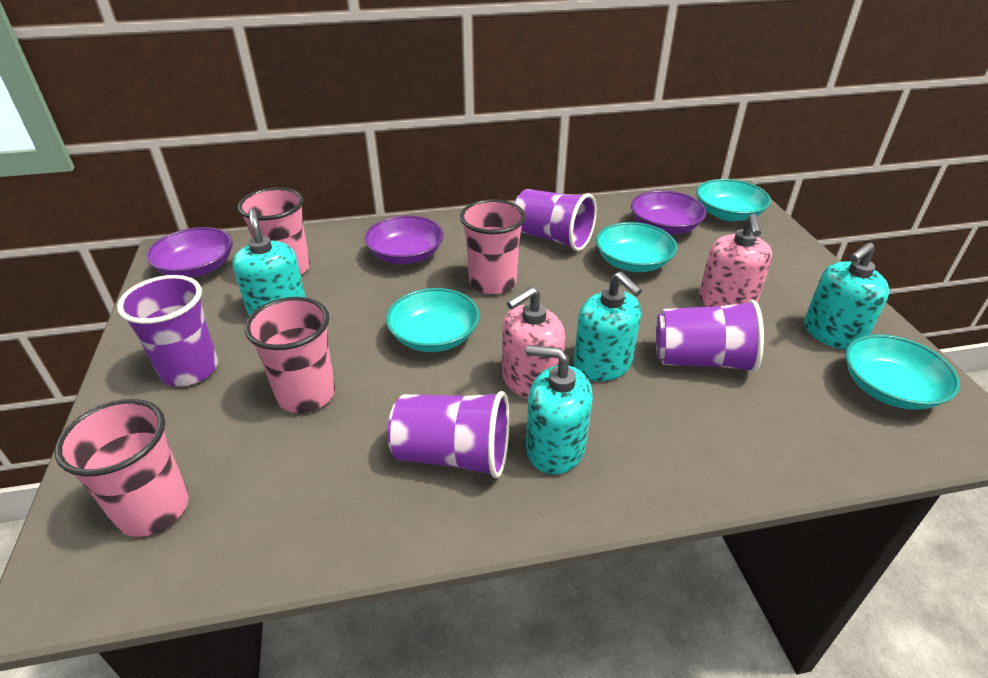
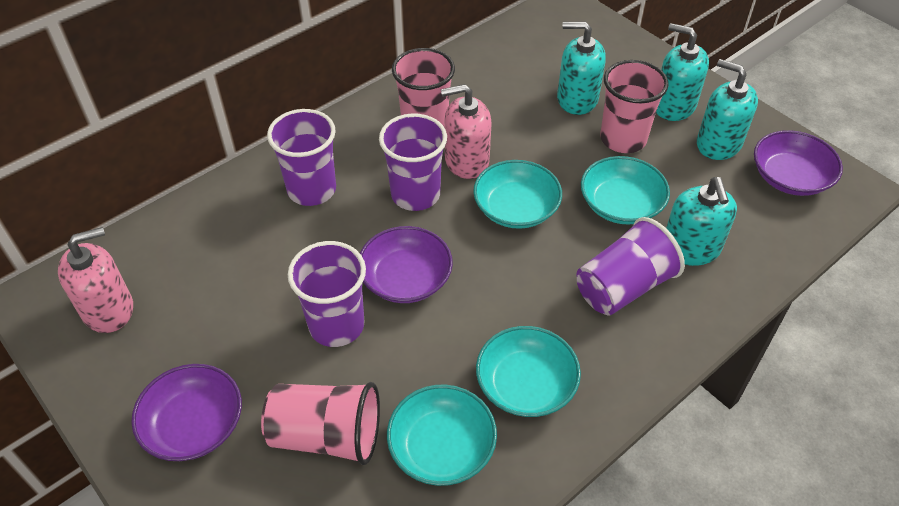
pink cup: [55,399,189,537] [238,187,310,275] [245,297,335,413] [460,199,526,295] = 4 -> [261,382,380,465] [392,48,455,128] [600,60,669,153] = 3

